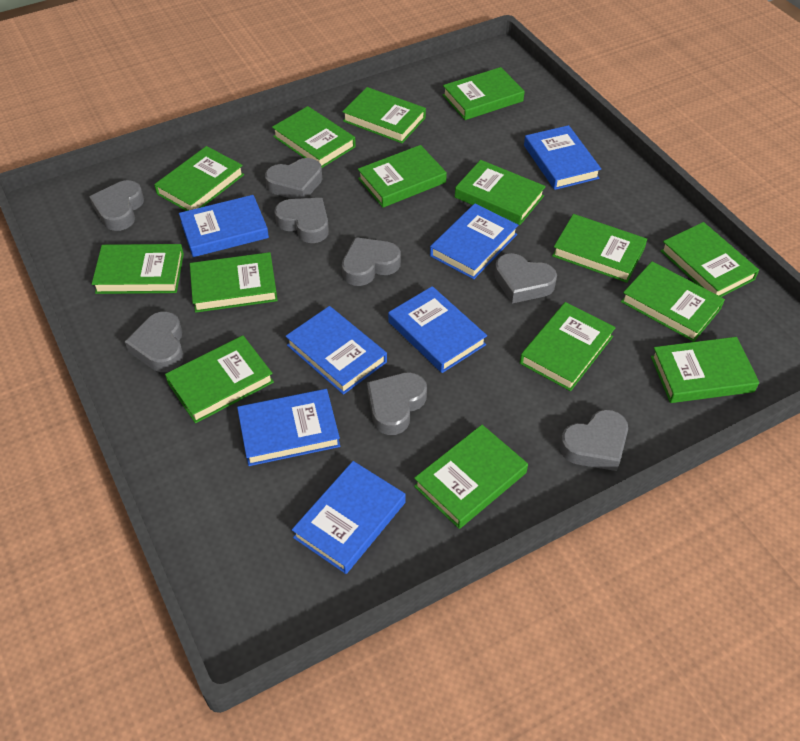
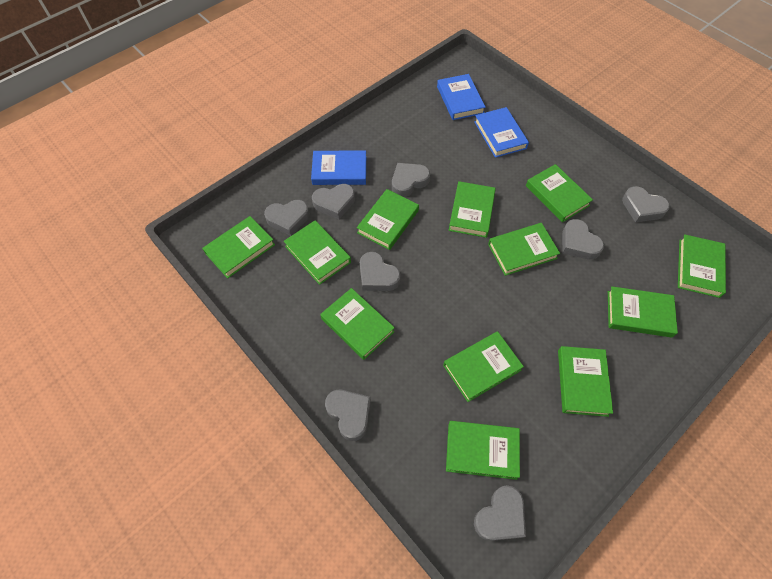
blue book: [179,195,269,257] [237,389,340,466] [286,306,387,395] [292,461,406,574] [388,286,487,373] [430,204,518,279] [524,125,601,190] = 7 -> [311,151,366,185] [437,74,486,120] [474,107,529,158] = 3
green book: [92,244,184,294] [154,146,244,211] [165,336,274,423] [190,252,278,313] [272,106,356,168] [342,87,426,143] [358,145,447,208] [414,425,528,529] [443,67,525,120] [455,160,546,225] [520,302,616,391] [552,214,647,283] [621,261,725,342] [651,337,759,403] [660,222,759,297] = 15 -> [202,216,275,278] [284,220,351,285] [320,288,395,360] [357,189,419,250] [443,331,524,402] [446,421,520,480] [449,181,496,238] [488,223,560,276] [526,164,593,222] [558,346,613,417] [608,286,678,338] [678,234,726,298] = 12

